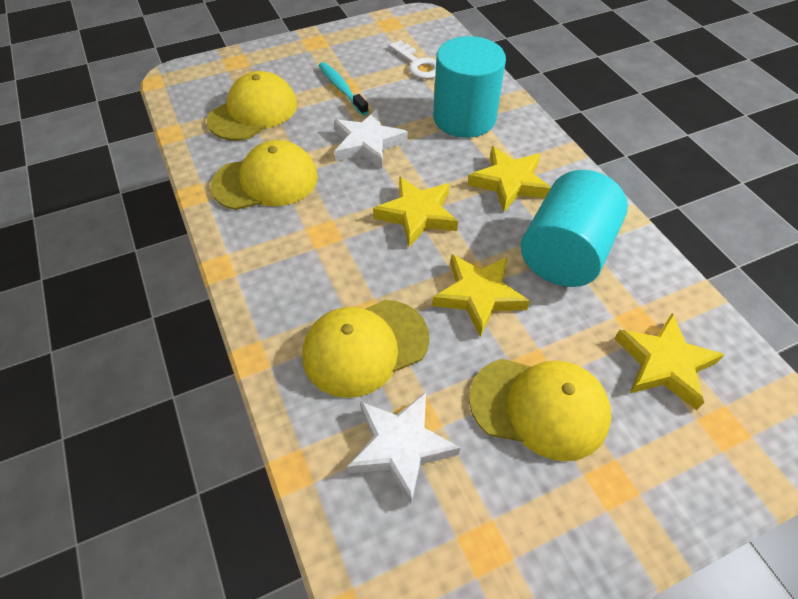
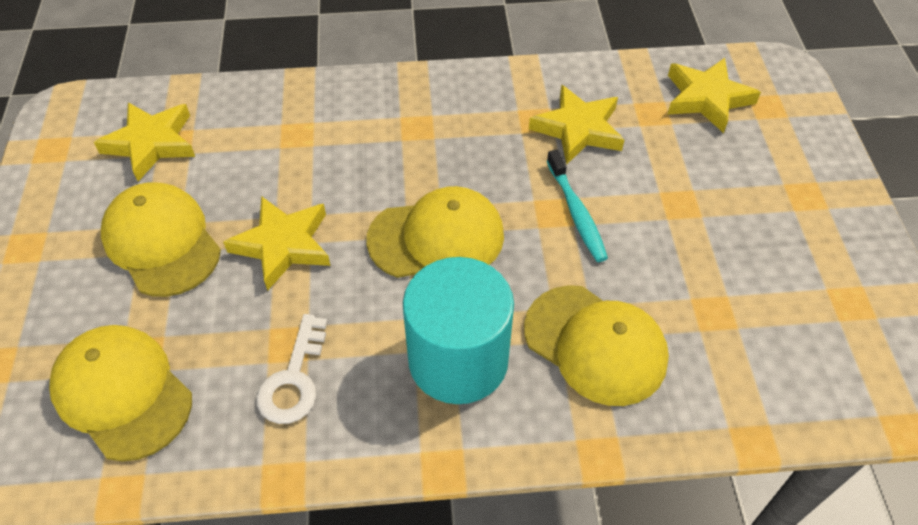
turquoise cylinder: [433,36,506,138] [521,170,628,287] = 2 -> [403,257,514,404] = 1
white star: [334,109,408,169] [347,392,460,505] = 2 -> none = 0

